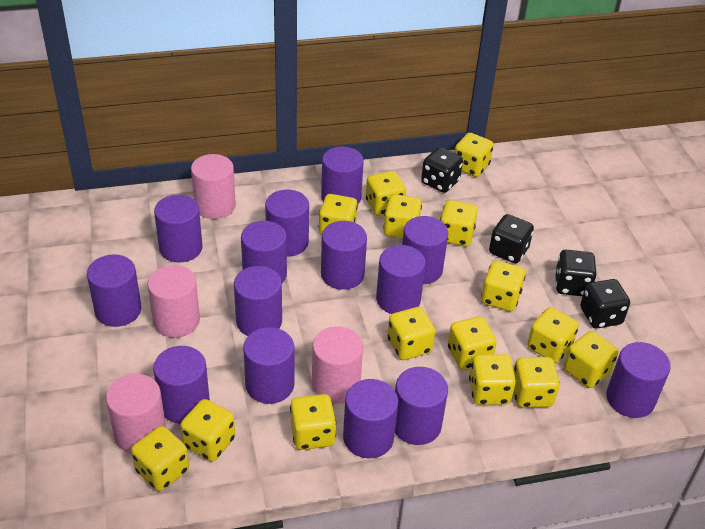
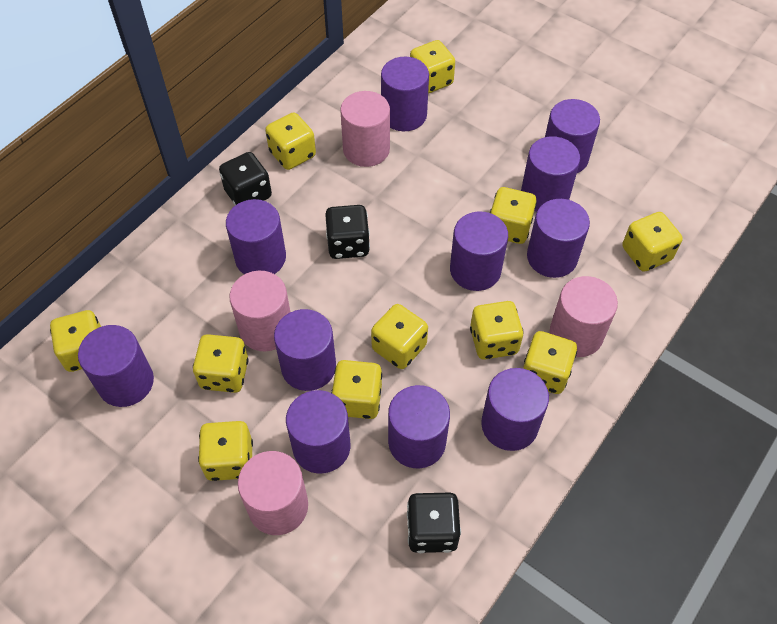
black dice: [421,147,463,193] [489,214,534,263] [555,250,597,296] [580,279,630,329] = 4 -> [219,152,272,205] [325,205,370,259] [407,493,461,553] = 3
purple cylinder: [87,254,141,327] [153,346,210,424] [154,195,203,263] [234,266,282,336] [241,221,287,283] [243,327,295,404] [265,190,309,257] [321,147,364,205] [321,221,367,290] [343,379,399,458] [376,245,426,314] [395,367,448,445] [402,216,448,284] [606,342,671,418] = 14 -> [78,325,154,407] [226,199,286,274] [274,309,336,391] [286,390,350,474] [381,57,429,131] [388,385,450,468] [450,212,508,291] [481,368,549,451] [521,136,580,212] [527,199,590,278] [545,99,600,173] = 11
yellow dice: [131,426,189,491] [180,399,235,461] [290,394,336,450] [318,194,358,235] [366,171,406,216] [383,194,422,239] [387,307,435,360] [440,200,478,246] [448,317,497,370] [454,133,493,177] [469,354,516,405] [481,260,525,311] [514,357,560,408] [527,307,579,363] [564,331,618,388] = 15 -> [50,310,101,372] [193,334,249,393] [198,421,253,481] [265,112,316,170] [331,360,382,419] [371,304,428,369] [410,40,455,94] [470,301,524,360] [490,187,537,244] [523,331,577,394] [622,212,683,272] = 11

